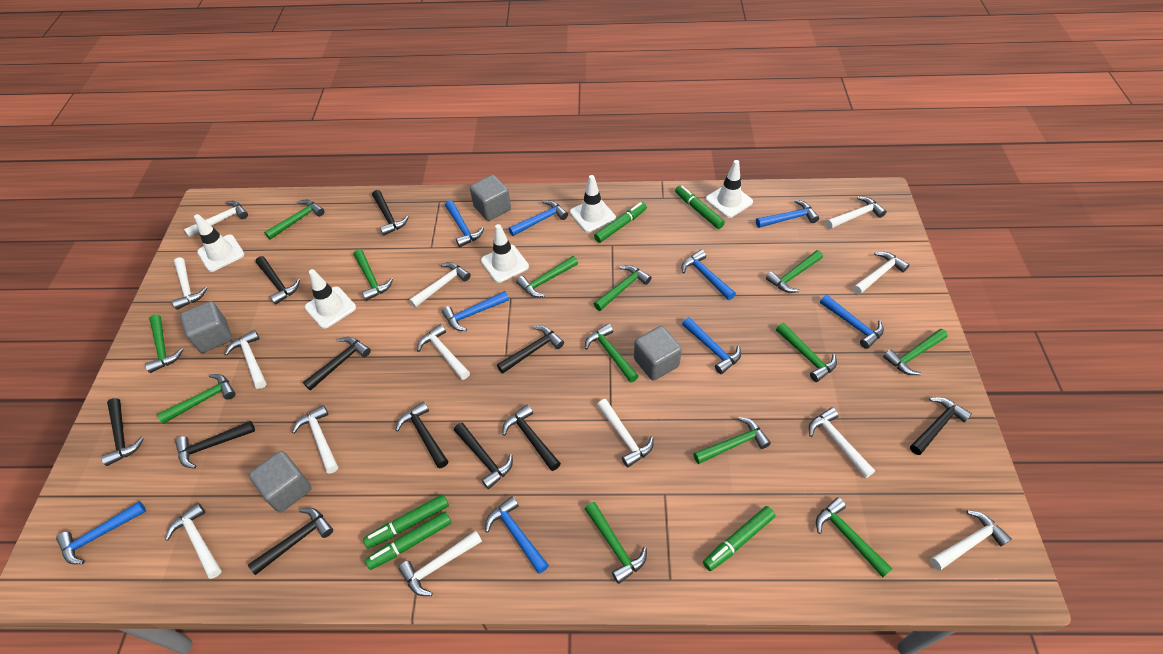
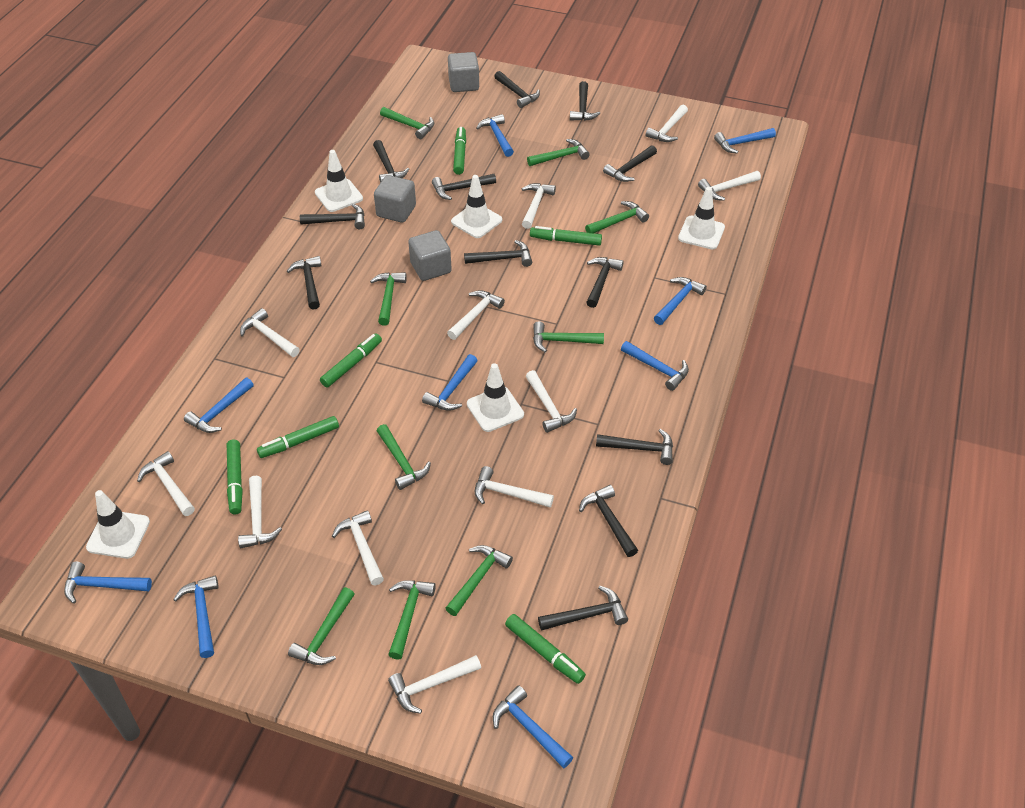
black hammer: [101,398,144,466] [175,421,255,469] [248,508,333,575] [256,256,300,305] [303,337,371,391] [372,190,409,236] [395,401,448,469] [454,423,513,489] [497,326,564,373] [502,404,561,471] [910,397,972,455] = 11 -> [287,256,322,310] [300,204,365,229] [373,140,409,183] [432,174,496,200] [464,240,532,267] [494,71,540,108] [538,586,628,631] [570,81,600,121] [579,485,638,557] [586,257,624,308] [596,429,673,465] [603,145,657,182] = 12
green hammer: [145,315,183,373] [157,374,235,424] [264,200,324,240] [354,249,393,301] [516,256,578,298] [585,323,639,383] [585,502,647,584] [594,265,652,311] [693,417,771,464] [766,250,823,293] [776,323,837,382] [816,497,893,577] [883,328,948,375] = 13 -> [288,587,355,665] [370,272,407,325] [377,424,431,490] [380,107,434,139] [388,580,436,660] [445,545,513,616] [527,139,590,166] [533,321,604,353] [585,201,649,233] = 9
green marker: [363,494,449,549] [365,512,451,570] [594,202,647,243] [675,185,725,229] [703,506,775,571] = 5 -> [227,440,243,514] [257,416,339,458] [320,333,382,388] [453,127,466,175] [505,614,586,684] [530,226,602,246] = 6
grey cube: [180,301,232,353] [249,451,312,513] [470,175,511,221] [634,326,682,381] = 4 -> [374,175,416,223] [408,230,452,281] [448,52,479,92] = 3
white hammer: [165,503,222,579] [172,257,207,310] [184,201,248,237] [225,330,266,389] [292,405,338,473] [398,531,482,596] [409,262,471,308] [417,324,470,380] [597,399,654,467] [809,407,875,478] [826,196,887,229] [853,252,910,295] [930,510,1012,570] = 13 -> [137,451,195,516] [238,476,282,548] [240,308,300,357] [332,510,384,585] [388,655,481,714] [447,290,505,340] [475,466,554,508] [522,183,556,229] [526,370,577,433] [646,105,688,142] [698,171,761,201] = 11

